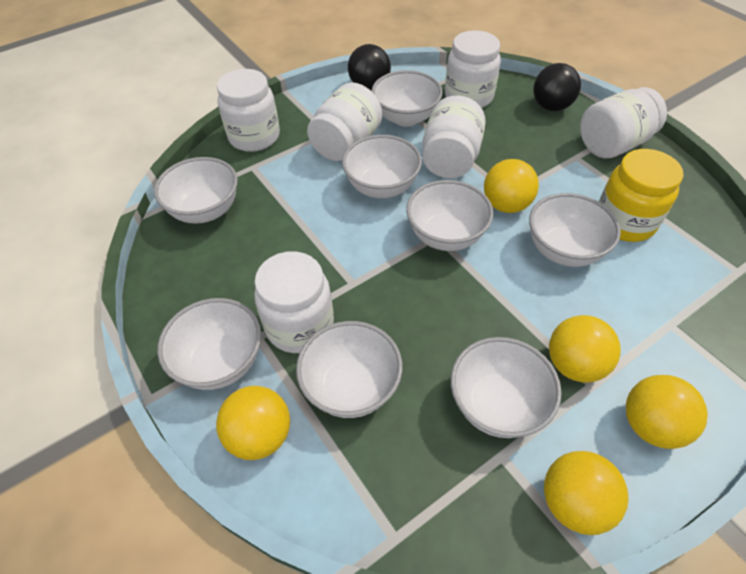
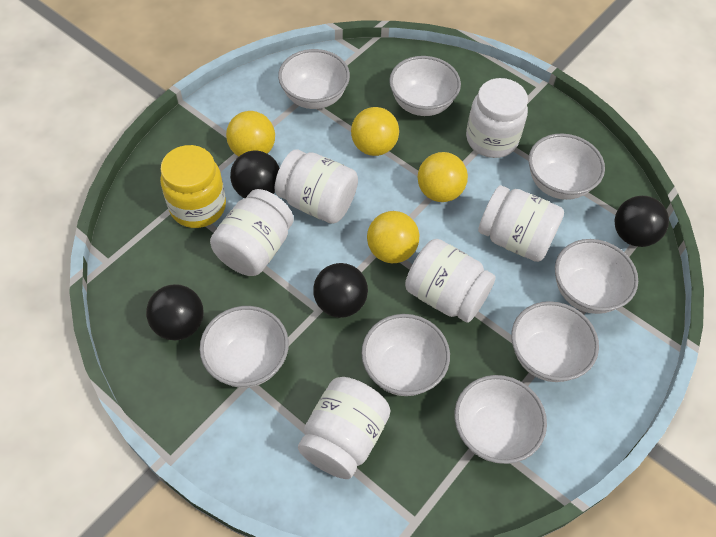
black ball: [348,44,391,91] [533,63,581,111] = 2 -> [146,284,204,340] [230,150,279,198] [313,263,368,318] [615,196,669,247] = 4
yellow ball: [216,386,290,460] [484,159,539,213] [544,451,629,535] [549,315,621,383] [626,375,708,449] = 5 -> [226,111,275,157] [351,107,399,156] [367,211,419,263] [418,152,468,202] = 4

